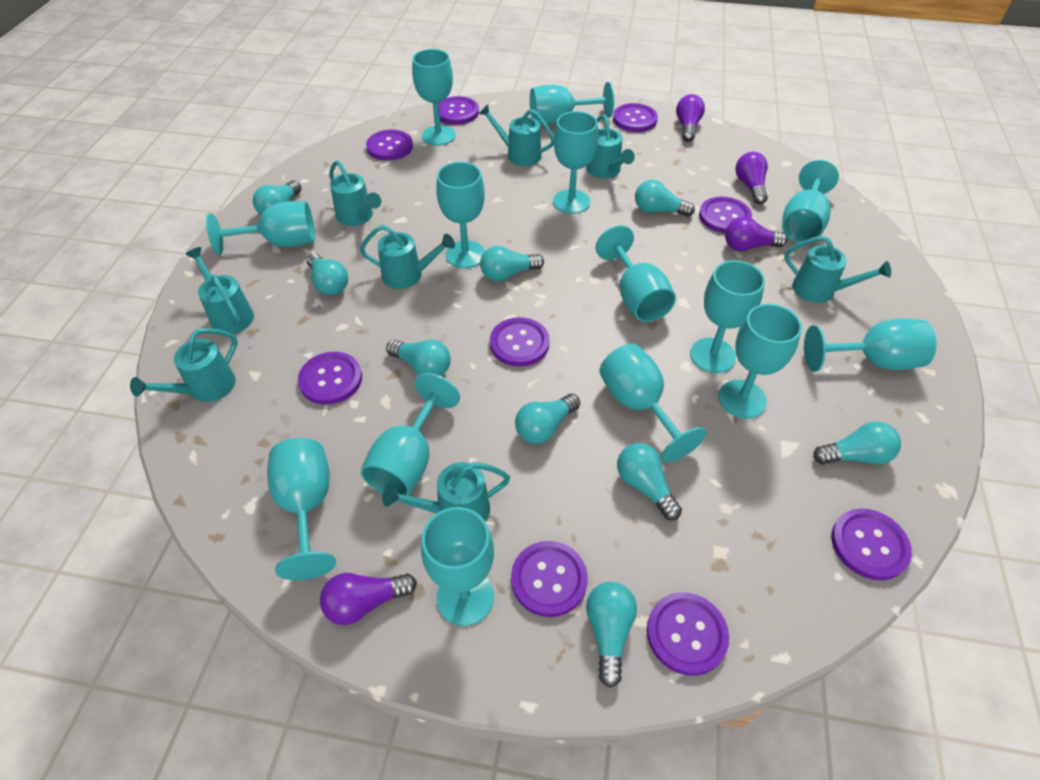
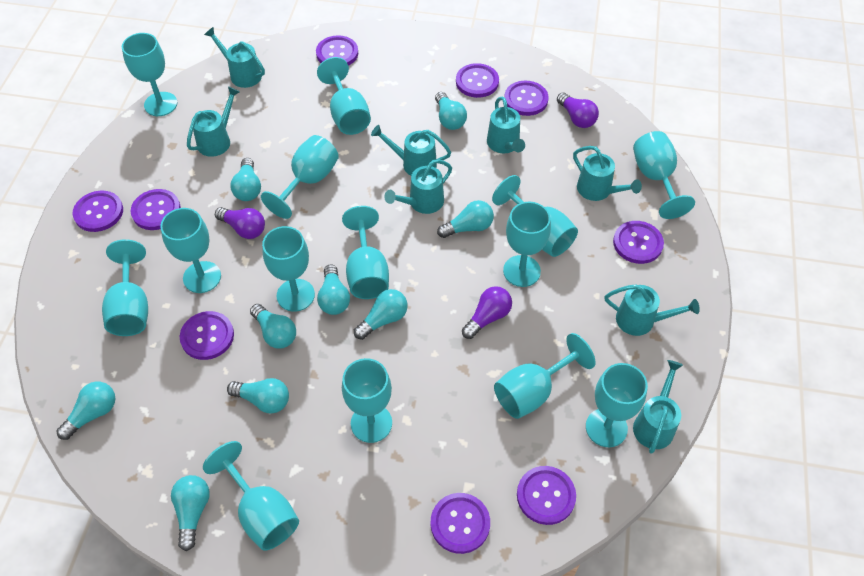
purple light bulb: [320,573,417,625] [676,94,705,142] [725,217,787,251] [735,152,768,204] = 4 -> [215,207,265,239] [462,286,512,339] [557,92,599,128] = 3

